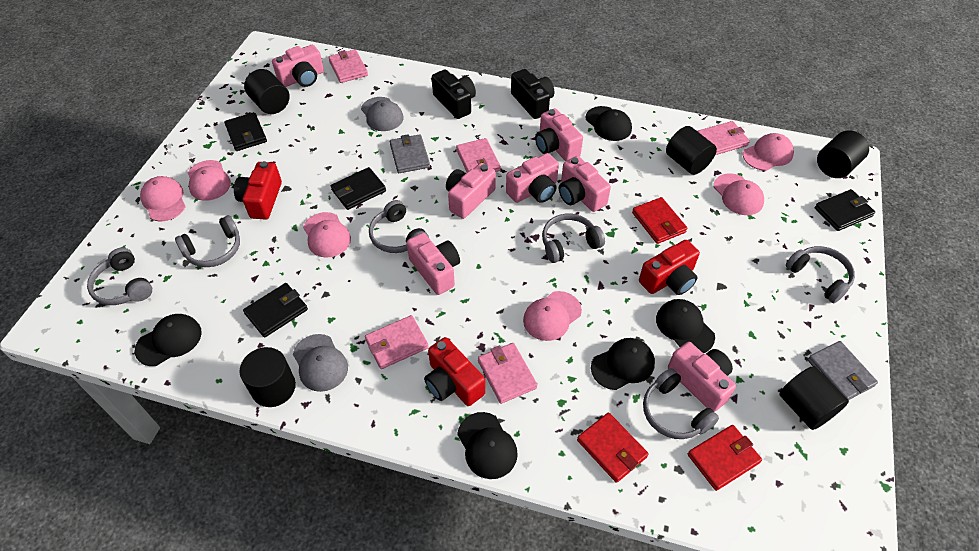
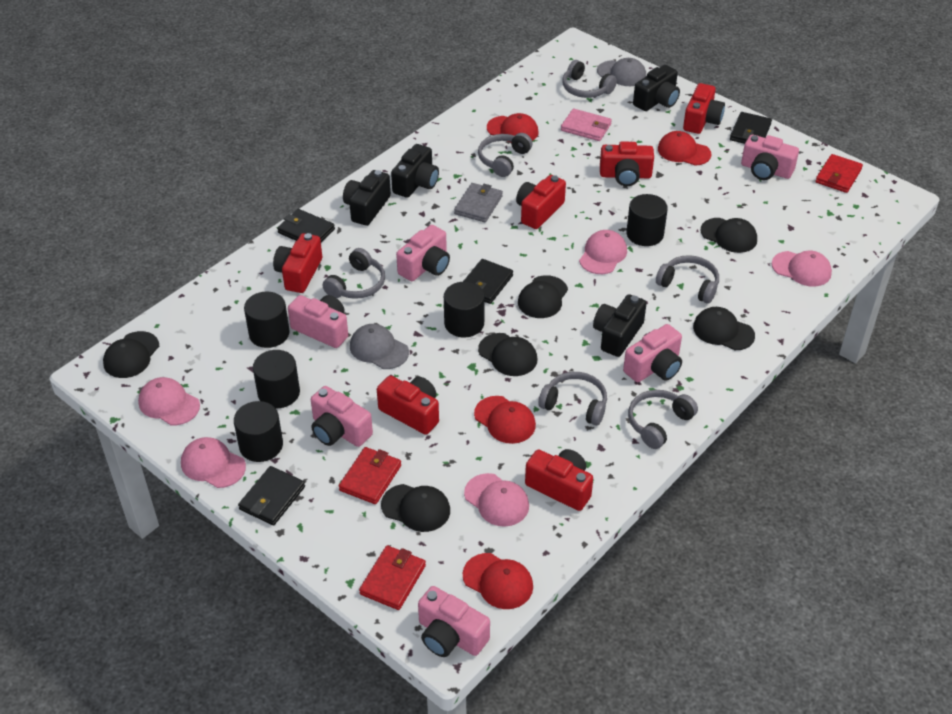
black camera: [432,70,476,119] [511,69,554,119] = 2 -> [343,170,391,226] [391,144,439,198] [593,294,647,357] [633,65,680,111] = 4
black cap: [135,314,201,366] [457,412,518,479] [586,106,632,141] [591,338,655,390] [656,299,715,353] = 5 -> [103,331,159,378] [381,484,450,532] [478,333,537,376] [518,275,568,318] [693,307,755,350] [701,218,757,253] = 6
grey wallet: [390,134,430,173] [807,341,878,400] = 2 -> [454,183,503,222] = 1
pink camera: [272,45,324,87] [407,233,460,295] [446,163,496,219] [506,153,559,203] [535,108,583,161] [559,156,611,212] [668,342,736,412] = 7 -> [288,295,348,348] [311,386,373,447] [396,225,450,281] [418,586,490,657] [623,324,682,382] [741,135,799,180] = 6
pink cap: [140,176,186,221] [188,160,231,201] [303,212,351,258] [523,291,582,341] [714,173,764,215] [743,133,794,171] = 6 -> [138,377,200,425] [181,437,246,488] [464,473,529,527] [579,230,627,274] [772,251,832,287] = 5
pink wallet: [328,49,368,83] [365,315,429,369] [456,138,501,172] [478,343,537,404] [697,121,750,155] = 5 -> [561,109,612,141] = 1
red camera: [234,161,282,220] [424,337,485,406] [639,240,700,295] = 3 -> [273,233,322,293] [377,376,439,435] [516,175,566,229] [525,449,593,511] [600,141,654,186] [683,83,725,134] = 6
red cap: none = 0 -> [463,553,533,609] [474,396,536,444] [487,113,538,143] [658,131,711,166] = 4

